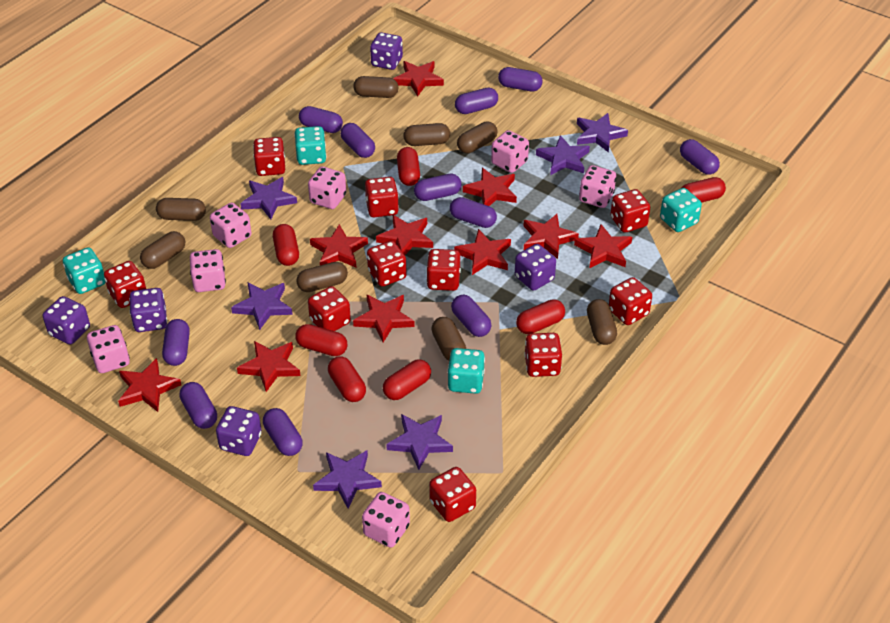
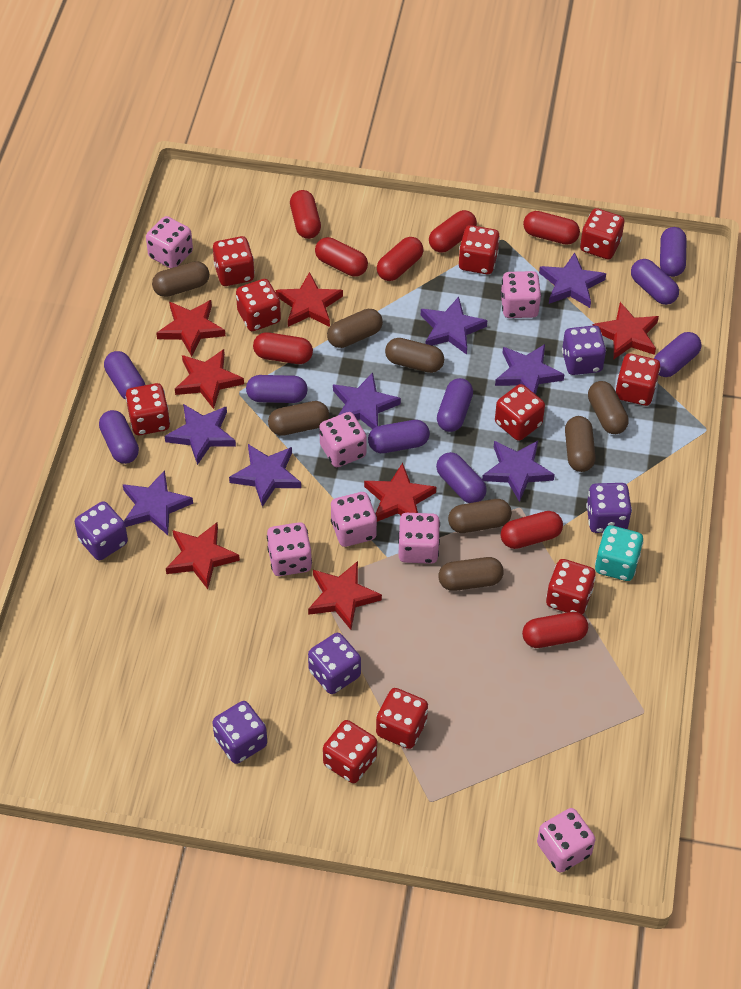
purple capsule: [162,319,190,366] [179,382,217,429] [263,408,303,456] [299,106,343,133] [340,123,375,158] [414,174,462,201] [450,197,497,228] [451,295,492,337] [455,88,498,114] [498,67,543,91] [680,139,720,175] = 11 -> [99,410,139,464] [104,351,145,400] [246,375,308,403] [368,420,430,453] [436,452,487,503] [437,378,473,432] [631,259,679,305] [654,332,701,377] [660,227,686,277] = 9
purple star: [231,282,293,330] [240,177,297,219] [313,450,382,509] [386,414,453,470] [536,135,590,175] [577,113,628,153] = 6 -> [122,470,193,535] [165,404,236,465] [229,444,301,507] [333,372,401,429] [421,297,487,355] [482,441,555,502] [495,344,564,394] [539,252,606,308] = 8
red capsule: [273,224,299,266] [295,324,347,356] [328,356,366,402] [383,359,431,400] [397,147,420,186] [516,299,565,334] [682,177,726,203] = 7 -> [253,332,313,364] [290,190,321,239] [315,237,368,277] [377,237,424,281] [429,210,477,253] [501,511,563,549] [522,612,588,648] [523,211,580,245] = 8
red star: [118,358,181,412] [237,341,301,392] [310,224,368,267] [353,295,415,343] [376,215,433,255] [393,61,444,97] [454,229,511,275] [463,168,517,206] [524,214,579,259] [574,224,632,269] = 10 -> [156,300,225,357] [166,523,240,589] [175,349,244,409] [276,272,343,327] [308,561,382,630] [364,463,436,522] [592,302,659,360] = 7
turquoise dice: [63,247,106,294] [294,126,327,165] [447,348,485,394] [660,188,702,232] = 4 -> [595,525,643,581] = 1

